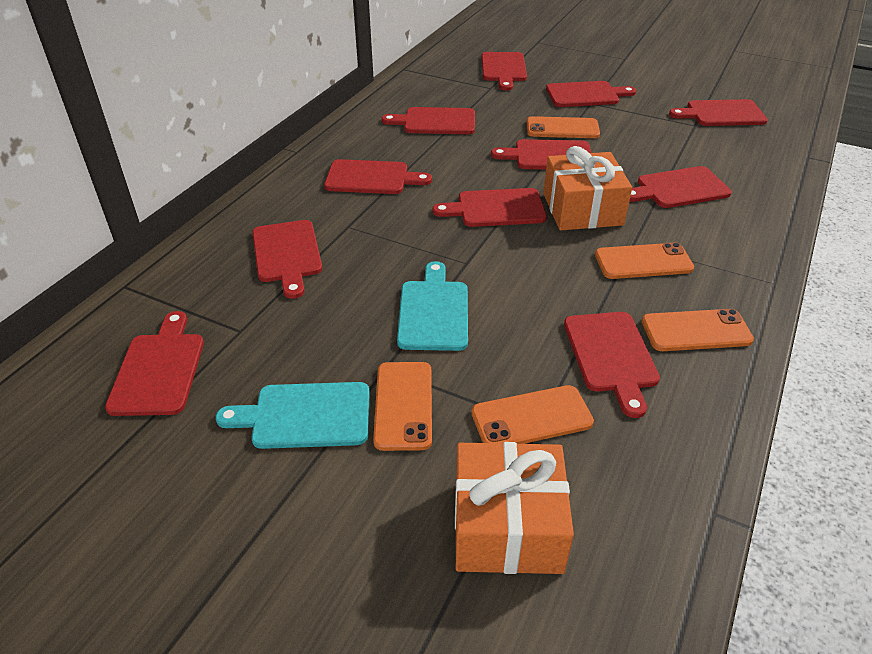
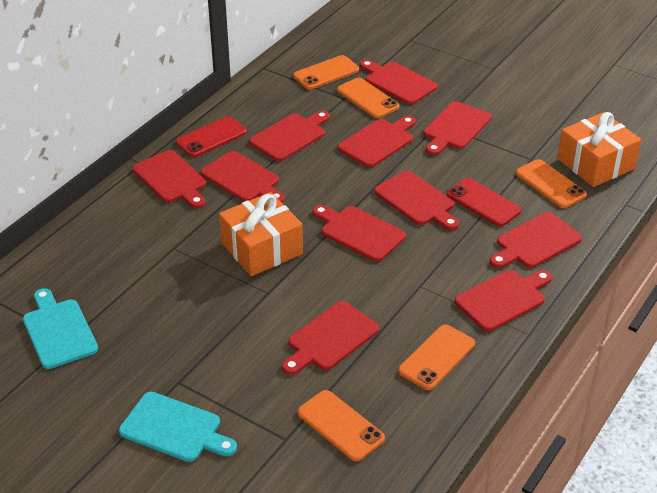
red phone: none = 0 -> [176,116,247,157] [447,178,521,227] = 2

